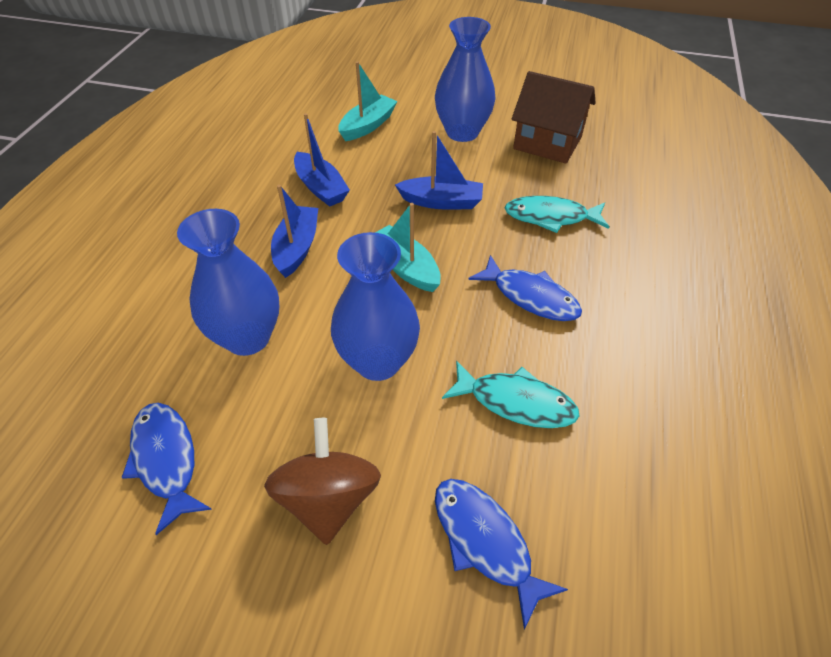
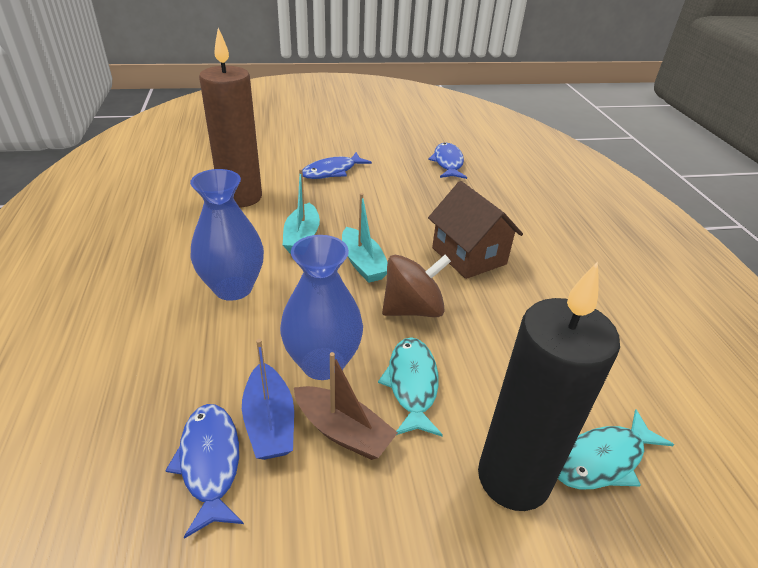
black candle: none = 0 -> [478,261,620,511] = 1
blue boat: [271,185,318,278] [294,113,350,207] [395,131,483,209] = 3 -> [242,339,294,460] = 1
blue vase: [177,209,279,356] [331,232,420,381] [435,17,496,142] = 3 -> [190,169,264,301] [280,235,363,380] = 2
brown boat: none = 0 -> [294,352,398,460] = 1
brown candle: none = 0 -> [199,28,262,207] = 1

